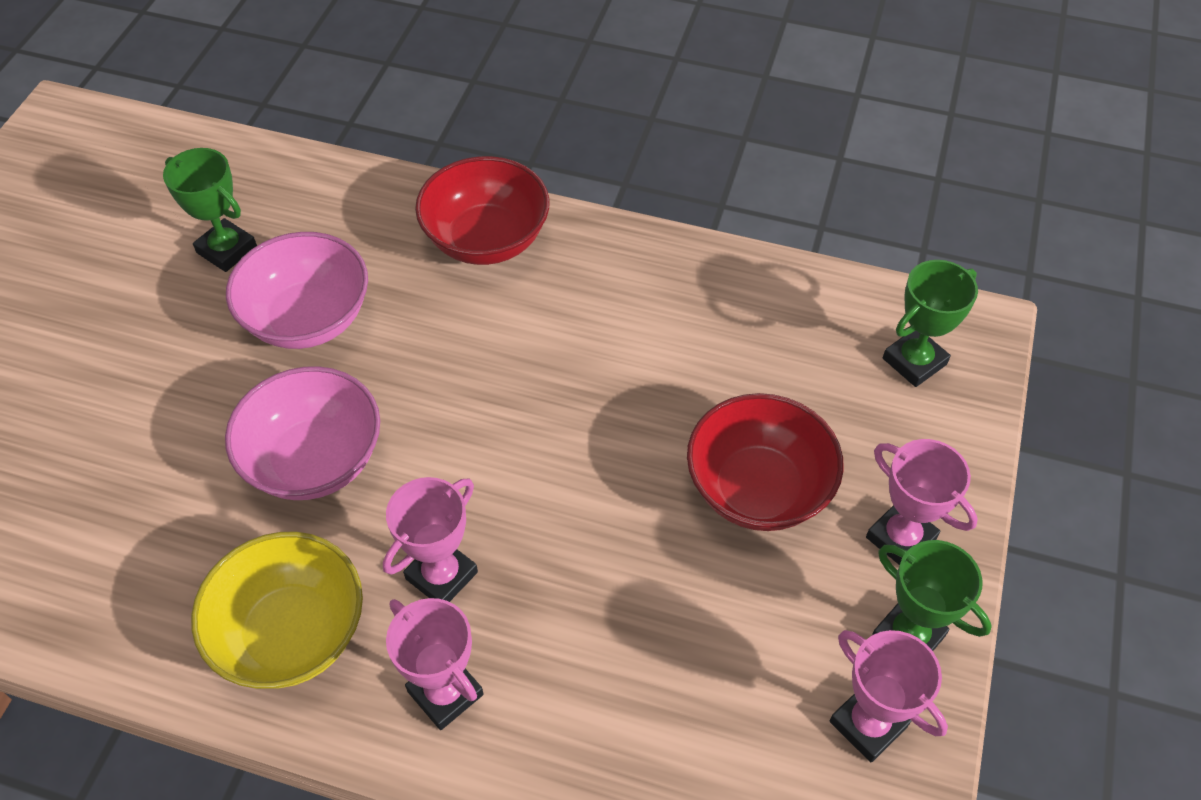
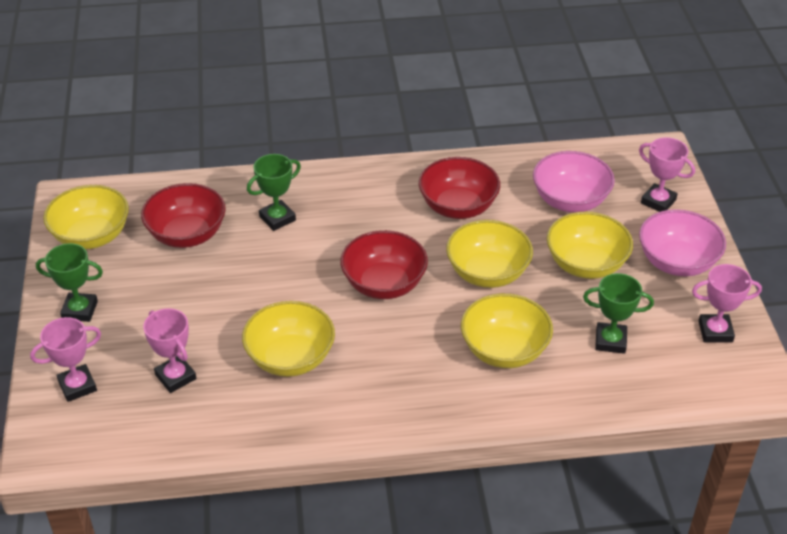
red bowl: [415,156,549,265] [687,393,844,531] = 2 -> [141,183,226,248] [341,230,428,299] [419,157,500,219] = 3
yellow bowl: [191,532,363,689] = 1 -> [43,185,129,249] [242,301,335,377] [446,220,533,288] [461,293,553,368] [547,212,633,279] = 5

